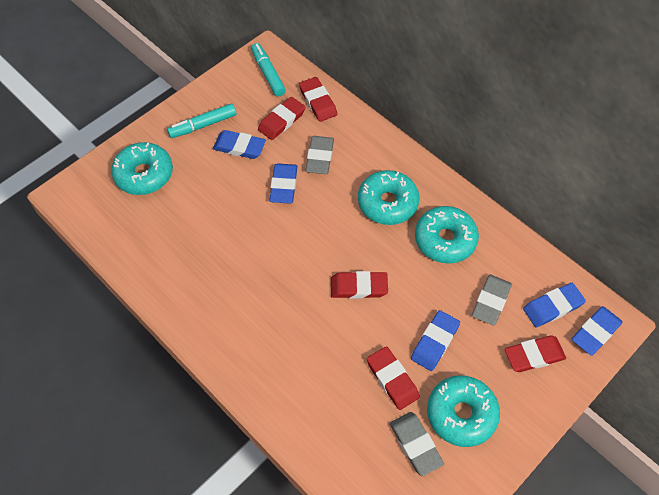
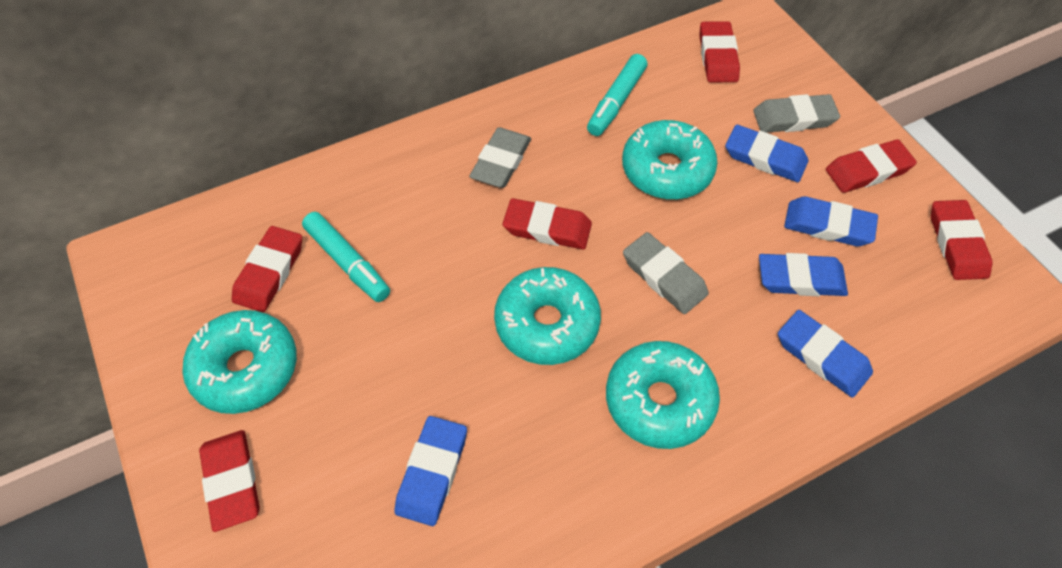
red eraser: [258,97,306,140] [299,77,337,122] [331,271,388,299] [367,346,420,410] [505,335,566,372] = 5 -> [199,430,260,532] [232,226,302,312] [503,198,592,250] [699,21,740,82] [826,139,917,193] [931,200,992,280] = 6

